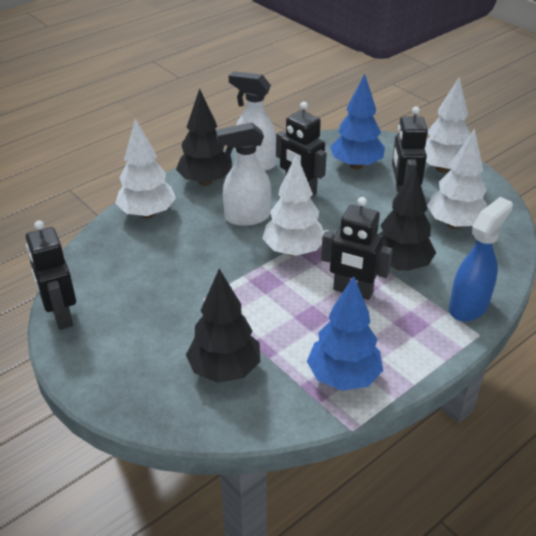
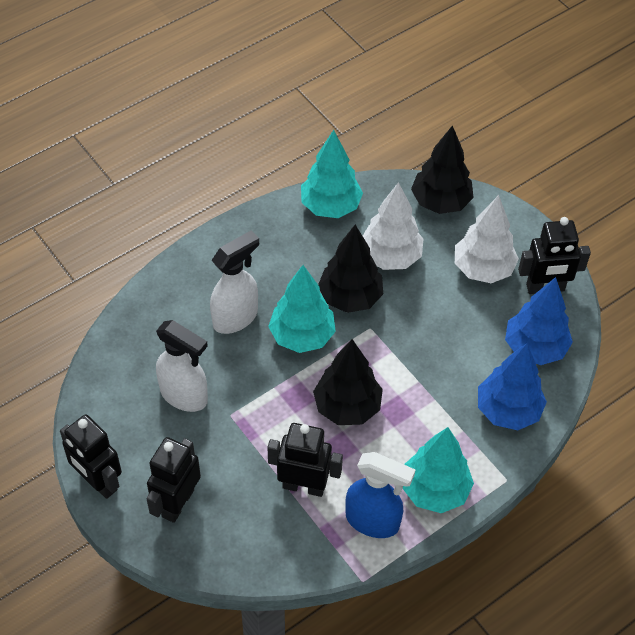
turquoise tree: none = 0 -> [268,265,336,353] [301,130,363,218] [403,427,474,513] = 3
white tree: [115,119,176,218] [262,154,324,256] [425,77,470,173] [427,128,487,229] = 4 -> [363,182,423,270] [455,195,519,283] = 2

